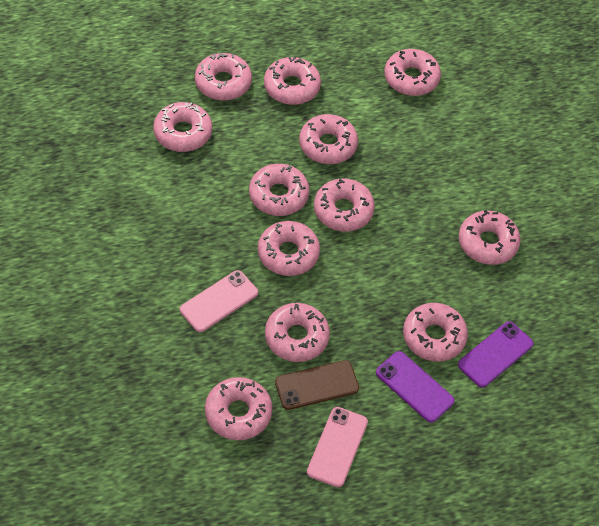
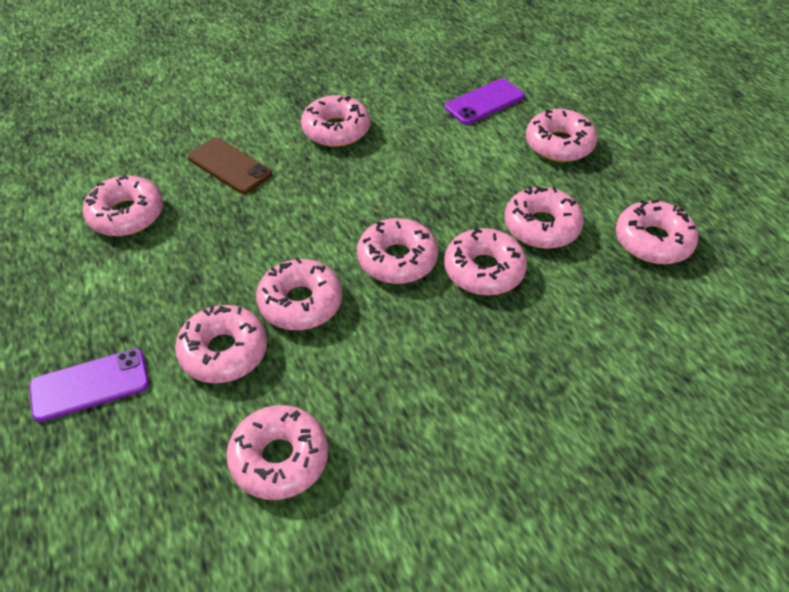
pink donut: [153,102,212,152] [195,53,252,101] [205,377,272,440] [249,164,310,216] [258,221,320,276] [264,56,321,105] [265,303,330,362] [299,114,358,164] [314,179,375,231] [384,49,441,96] [403,303,468,362] [459,210,520,265] = 12 -> [83,174,163,236] [175,305,267,383] [226,405,328,500] [256,257,342,330] [301,95,370,147] [357,218,438,284] [444,228,527,295] [504,186,584,249] [526,109,598,162] [616,200,699,264] = 10
pink phone: [180,270,258,332] [307,407,368,487] = 2 -> none = 0

